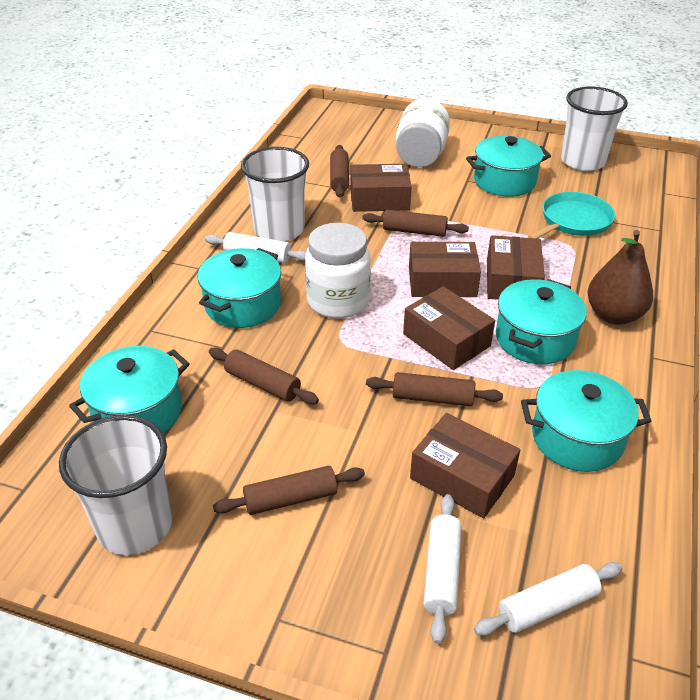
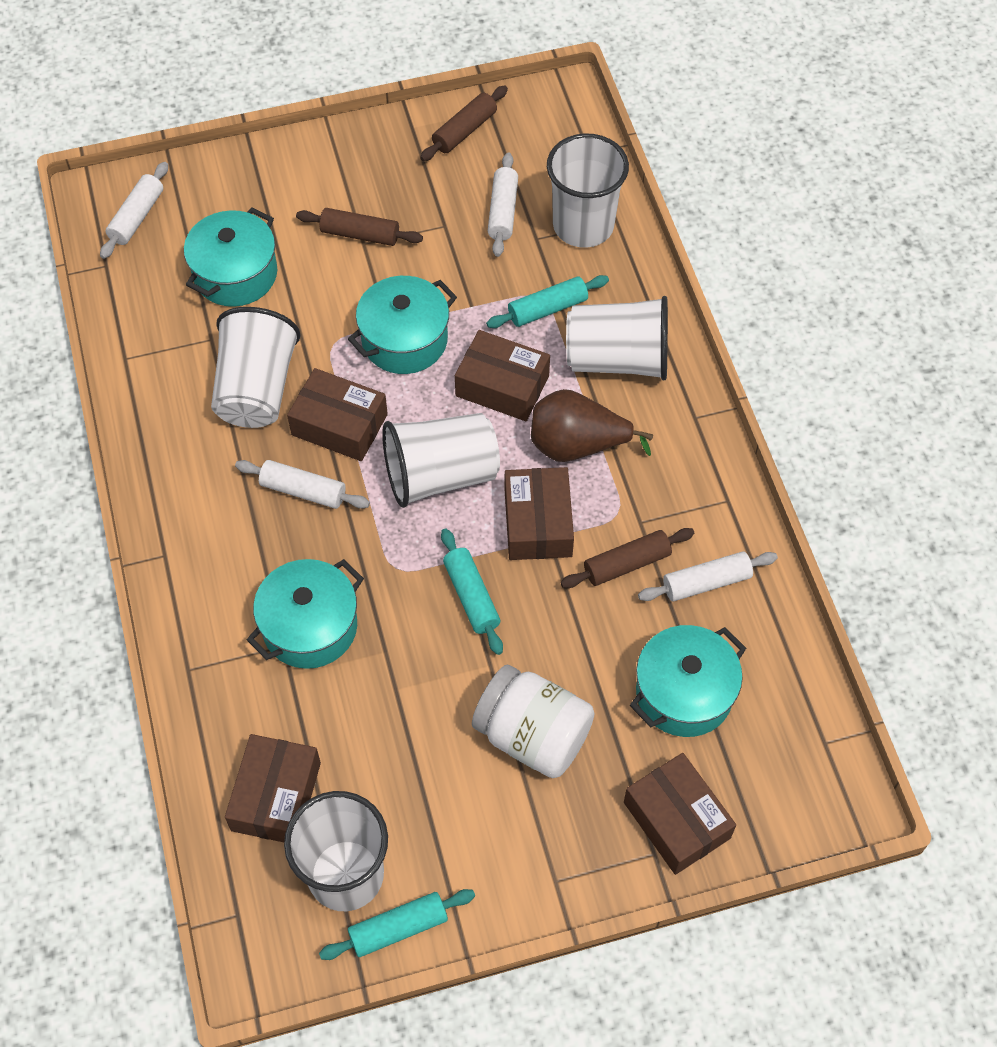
brown rolling pin: [209,348,319,404] [213,466,365,515] [330,145,349,197] [362,210,469,237] [366,372,503,406] = 5 -> [296,208,423,246] [420,86,508,161] [560,528,694,588] = 3
turquoise pan: [528,192,615,239] = 1 -> none = 0
turquoise pot: [69,346,190,433] [198,248,281,328] [466,136,551,197] [496,279,587,364] [521,370,651,472] = 5 -> [184,207,277,307] [247,559,364,669] [348,276,457,374] [630,625,746,737] = 4
turquoise rolling pin: none = 0 -> [319,889,475,960] [441,528,503,655] [486,275,609,328] = 3
white cup: [59,415,172,555] [241,147,309,241] [561,86,628,171] = 3 -> [211,307,301,428] [284,791,388,911] [382,413,500,508] [547,133,629,248] [566,296,668,381] = 5
white jar: [305,223,371,319] [396,98,450,167] = 2 -> [472,665,595,778] = 1
white rolling pin: [205,232,306,263] [424,494,462,644] [474,562,622,636] = 3 -> [100,162,168,259] [235,460,370,509] [488,152,518,257] [638,551,778,601] = 4

